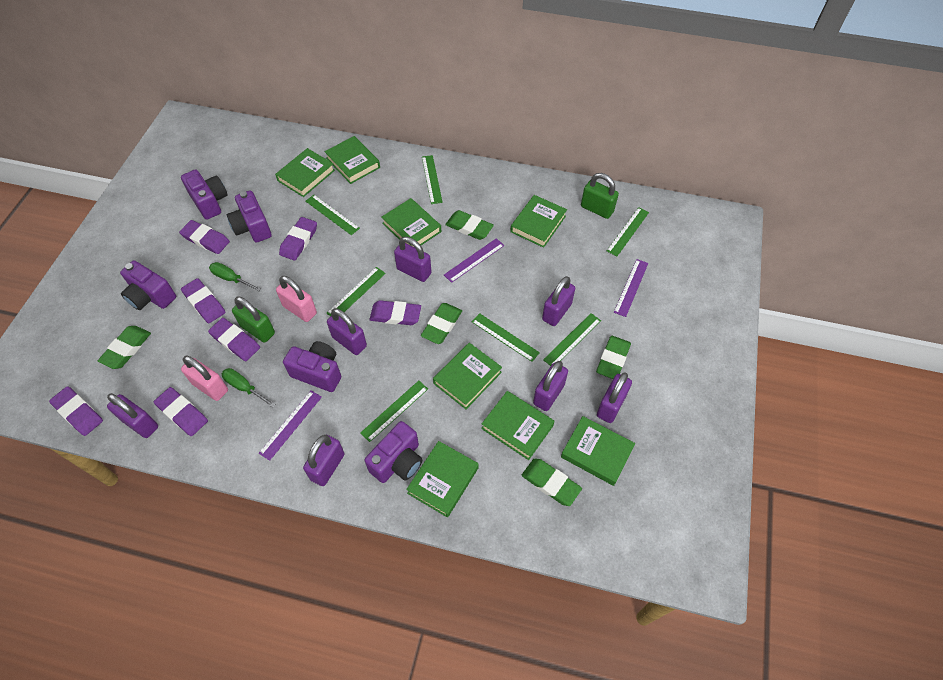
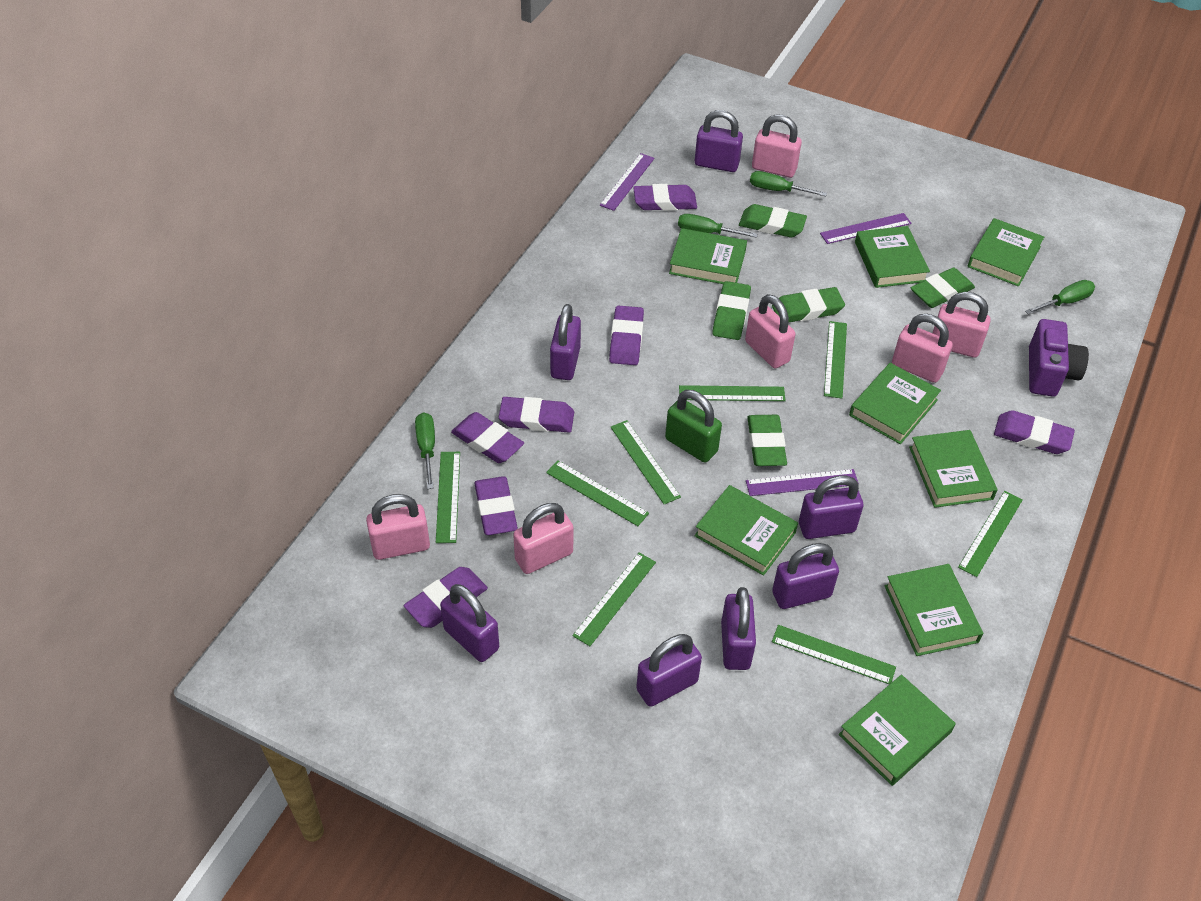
green padlock: [232,296,275,343] [581,173,619,219] = 2 -> [665,390,722,463] = 1
green ruler: [306,195,360,235] [327,267,386,316] [360,381,428,442] [422,155,443,204] [472,313,540,362] [543,313,601,366] [607,207,649,256] = 7 -> [436,452,460,543] [546,460,649,526] [572,552,656,646] [611,420,681,504] [679,385,786,401] [772,625,896,685] [824,321,847,399] [958,491,1023,577] = 8
green screwdriver: [209,262,261,292] [222,368,276,408] = 2 -> [415,413,435,489] [678,214,758,238] [750,171,827,196] [1025,280,1095,315] = 4
pink padlock: [181,356,228,401] [276,276,317,322] = 2 -> [366,494,430,560] [513,503,573,574] [745,294,796,369] [752,114,802,178] [892,314,953,383] [933,292,991,358] = 6
purple camera: [120,260,176,310] [181,169,228,220] [227,191,272,243] [283,341,341,392] [365,421,422,483] = 5 -> [1029,319,1089,397] = 1

